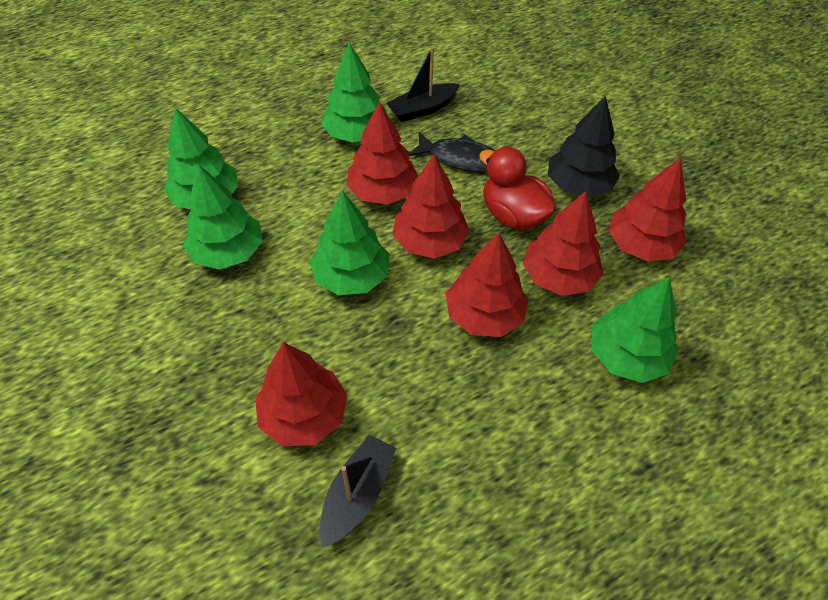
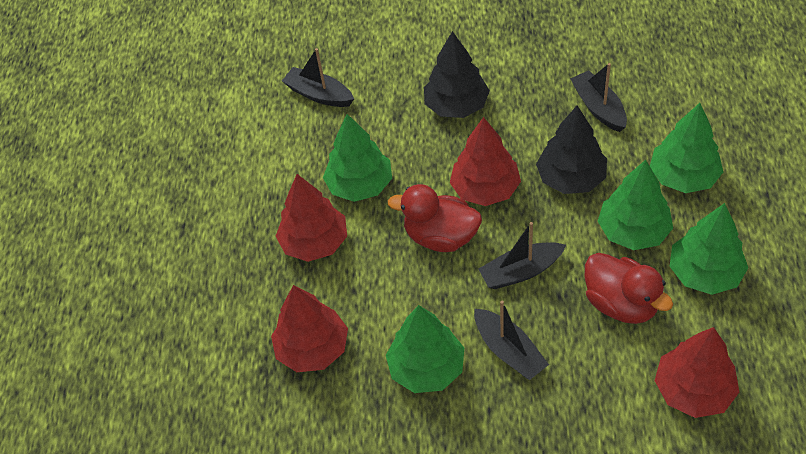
black boat: [319,435,396,548] [386,47,460,122] = 2 -> [282,48,354,107] [474,301,549,380] [478,222,566,289] [570,63,627,132] = 4
black fish: [409,132,495,172] = 1 -> none = 0
black tree: [548,95,620,198] = 1 -> [424,31,490,118] [536,106,607,194] = 2
red duck: [479,147,556,230] = 1 -> [388,184,482,252] [585,253,673,324] = 2
red tree: [255,342,347,446] [347,102,418,205] [393,154,470,259] [446,233,529,337] [523,191,603,296] [608,158,687,262] = 6 -> [271,285,348,372] [276,174,347,262] [450,117,521,206] [654,327,739,418] = 4

